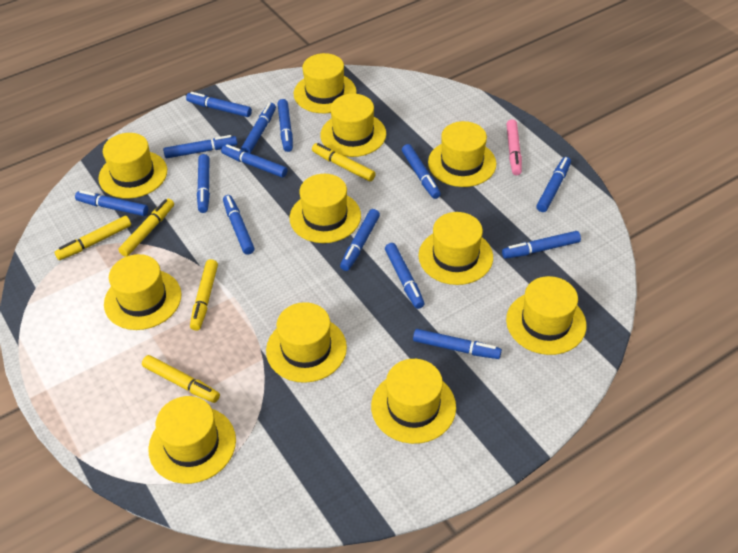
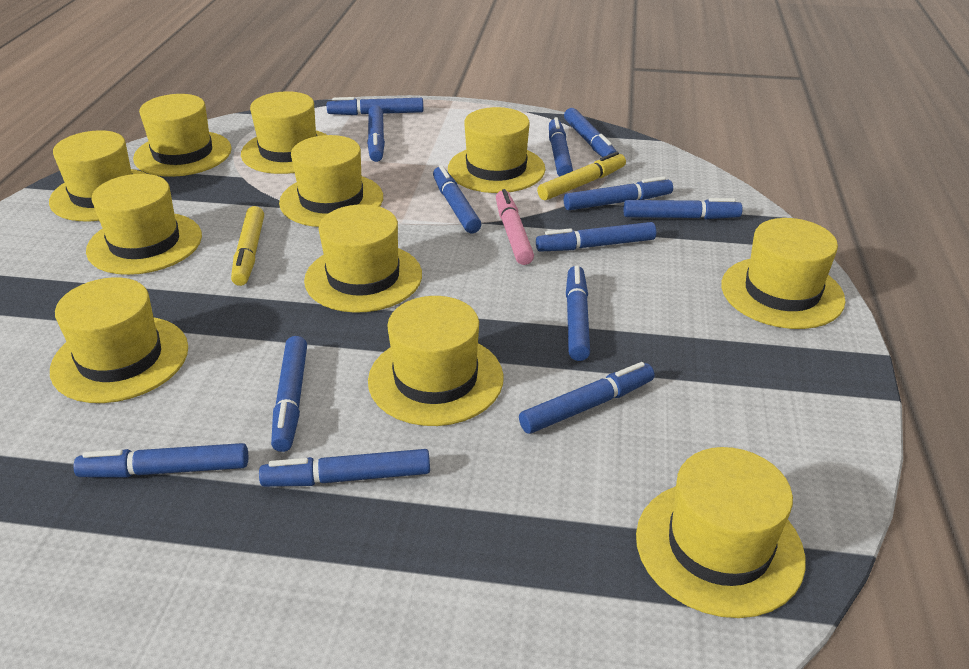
blue marker: [75,190,148,216] [163,135,237,158] [186,92,252,117] [197,154,210,213] [221,144,287,178] [223,195,255,255] [241,103,276,153] [278,99,293,152] [340,209,380,271] [385,243,424,309] [402,144,441,199] [413,329,502,359] [502,231,581,259] [536,157,571,212] = 14 -> [73,443,248,478] [259,449,430,487] [271,336,307,452] [327,97,424,115] [367,105,385,162] [433,165,481,233] [519,362,655,434] [536,222,656,252] [549,117,573,176] [564,108,617,157] [564,177,673,211] [566,265,590,361] [624,198,743,219] = 13
yellow marker: [54,216,131,260] [118,199,174,257] [142,355,220,403] [190,259,218,331] [312,143,376,181] = 5 -> [231,206,264,286] [537,152,626,200] = 2

